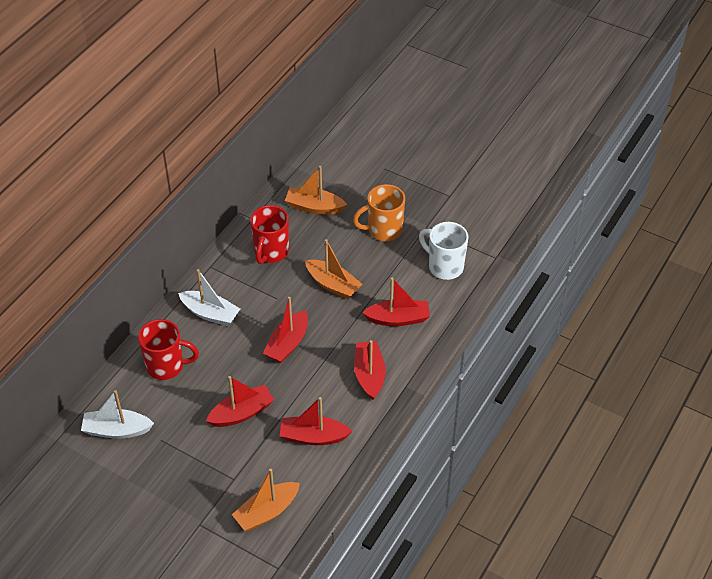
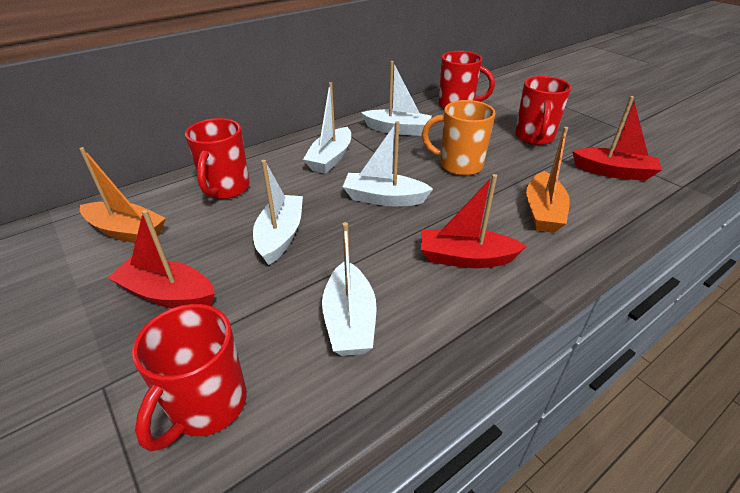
orange boat: [232,469,300,531] [285,166,347,215] [305,239,362,299] = 3 -> [79,147,166,243] [526,127,570,233] = 2
red boat: [206,376,274,427] [263,297,308,363] [280,397,352,445] [354,340,386,400] [362,277,430,326] = 5 -> [108,210,215,308] [421,174,527,268] [572,96,662,181] = 3
red mug: [138,319,199,380] [250,205,289,264] = 2 -> [132,304,247,452] [185,118,250,199] [439,51,495,109] [515,76,571,145] = 4
white boat: [81,390,154,439] [178,269,240,326] = 2 -> [253,160,303,265] [303,82,351,174] [322,222,376,356] [343,121,433,206] [361,61,432,136] = 5
white mug: [419,222,468,280] = 1 -> none = 0

